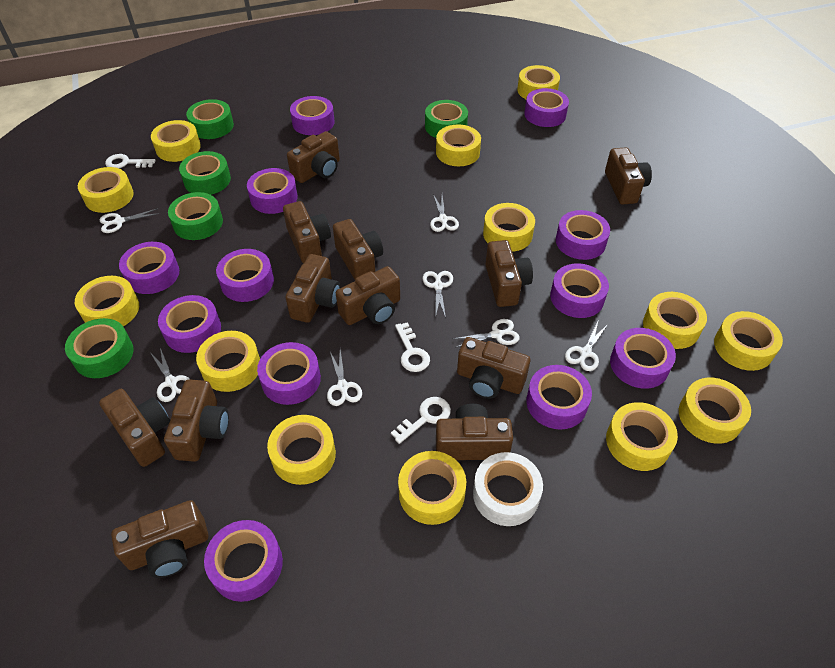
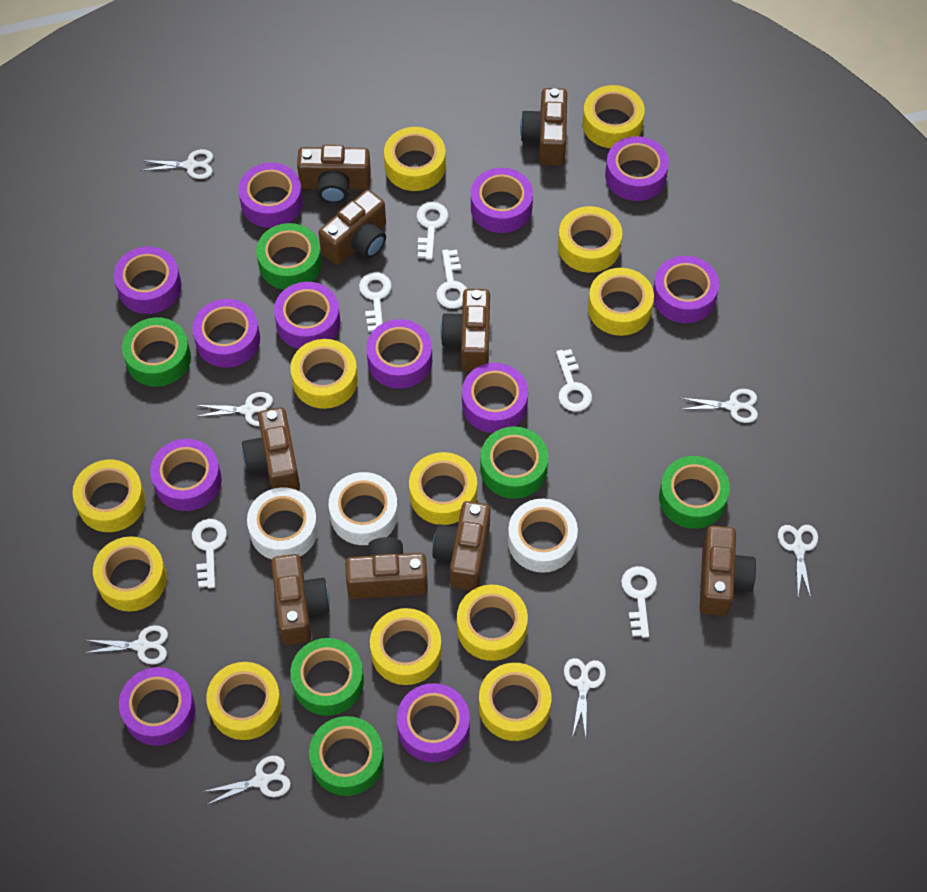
brown camera: [99,389,170,467] [111,500,208,578] [164,379,229,462] [283,201,331,264] [285,254,340,323] [287,131,340,183] [333,219,383,279] [336,266,400,325] [436,404,513,460] [457,337,530,399] [485,240,533,307] [605,147,652,205] = 12 -> [242,407,300,490] [271,554,330,645] [297,145,371,203] [318,190,386,265] [345,537,428,599] [432,501,490,591] [440,289,490,371] [520,88,567,166] [700,526,756,616] = 9
green tape: [65,318,133,378] [168,192,223,240] [179,151,231,195] [186,99,234,139] [425,100,468,138] = 5 -> [122,317,191,387] [256,223,322,290] [290,638,364,716] [309,716,384,796] [480,426,548,499] [659,456,730,529] = 6
white key: [105,154,156,168] [391,397,451,444] [395,322,430,372] = 3 -> [192,519,227,588] [359,272,392,332] [417,202,448,260] [436,249,467,309] [556,349,592,412] [621,566,657,638] = 6
white tape: [473,452,543,526] = 1 -> [247,488,318,560] [329,472,398,545] [508,499,578,573] = 3
yellow tape: [75,276,139,326] [78,167,134,213] [151,120,201,162] [196,331,260,392] [267,415,336,485] [398,451,466,525] [436,124,481,166] [483,203,535,252] [517,65,560,99] [606,402,678,471] [643,292,707,349] [679,378,751,444] [714,311,783,371] = 13 -> [72,460,146,532] [93,536,167,611] [206,662,282,740] [290,339,358,409] [370,608,442,685] [384,127,446,191] [409,452,477,525] [457,585,528,661] [479,663,551,741] [558,206,622,273] [582,85,645,148] [588,268,654,336] = 12

